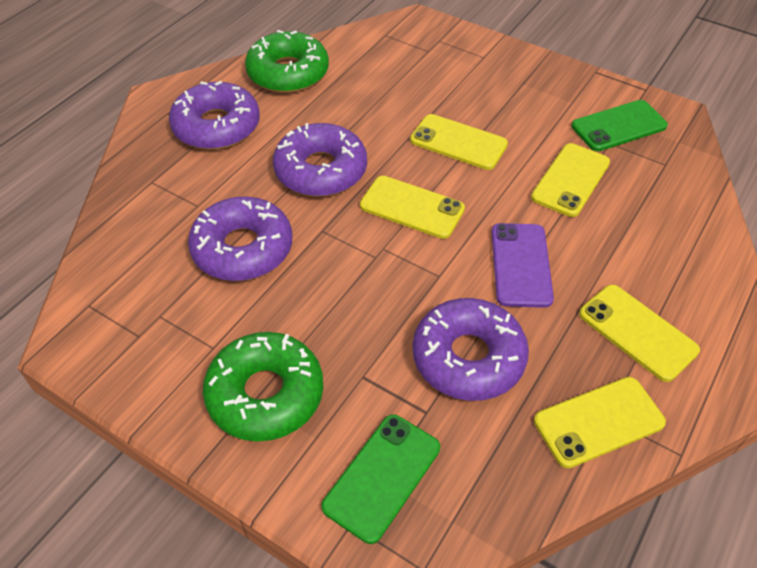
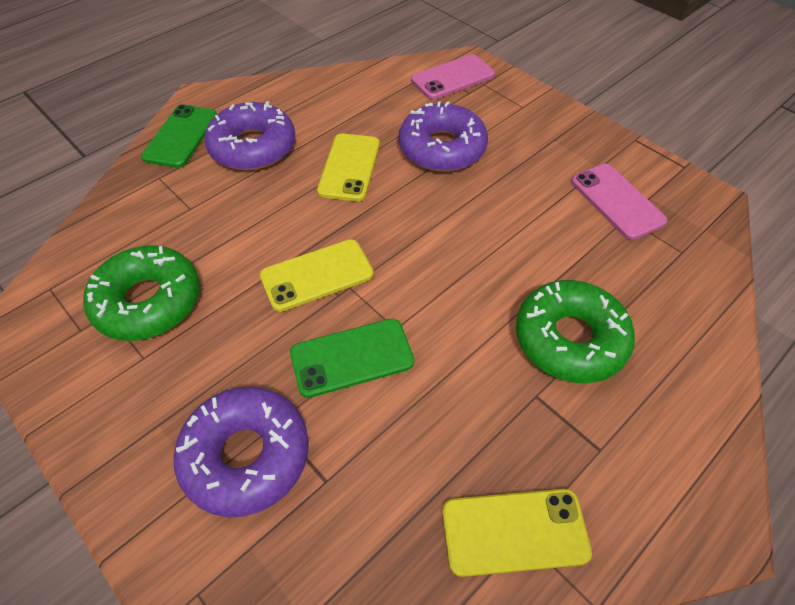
pink phone: none = 0 -> [411,54,495,99] [571,164,668,240] = 2
purple donut: [169,81,260,150] [188,197,292,281] [273,123,367,196] [412,298,529,401] = 4 -> [173,387,309,517] [204,101,295,170] [399,101,488,172] = 3
purple phone: [492,223,554,308] = 1 -> none = 0
yellow phone: [360,176,465,239] [410,114,508,170] [531,143,610,217] [534,377,666,468] [579,285,700,382] = 5 -> [260,239,373,312] [317,133,380,201] [442,489,592,577] = 3

